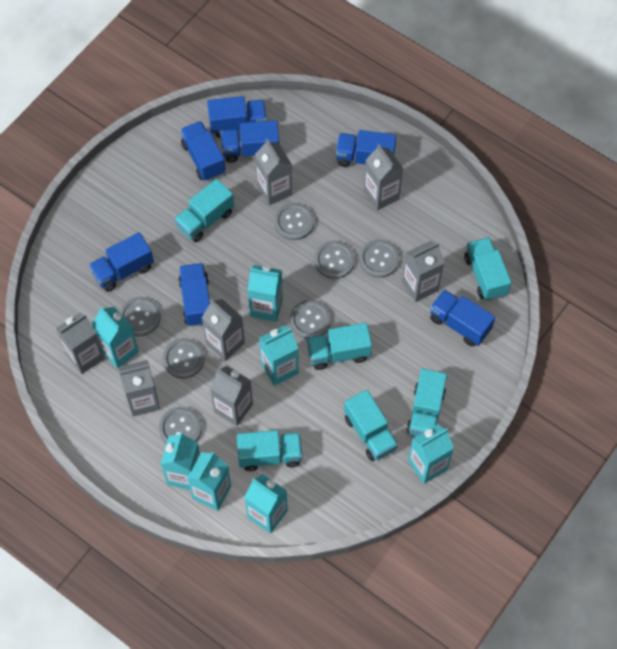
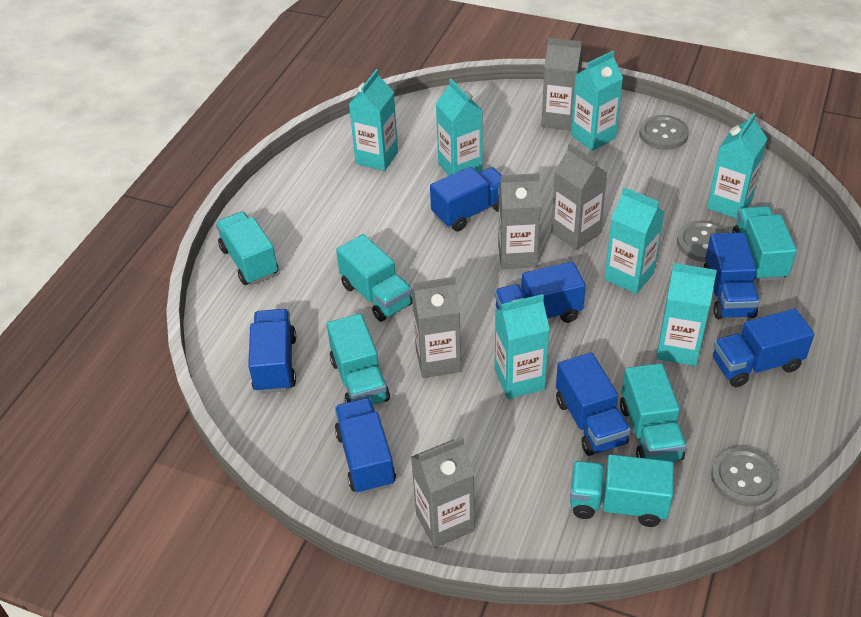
grey button: [119,297,161,336] [159,407,202,444] [163,338,205,379] [274,203,314,240] [290,300,331,339] [314,241,355,279] [359,239,400,278] = 7 -> [639,115,689,150] [677,221,729,262] [711,447,780,506] = 3
grey carton: [56,313,105,374] [119,360,160,417] [202,299,245,361] [210,366,253,426] [255,139,292,205] [364,144,403,211] [402,241,444,302] = 7 -> [411,277,461,378] [411,437,474,548] [498,173,541,269] [541,38,583,131] [551,143,607,250] = 5

